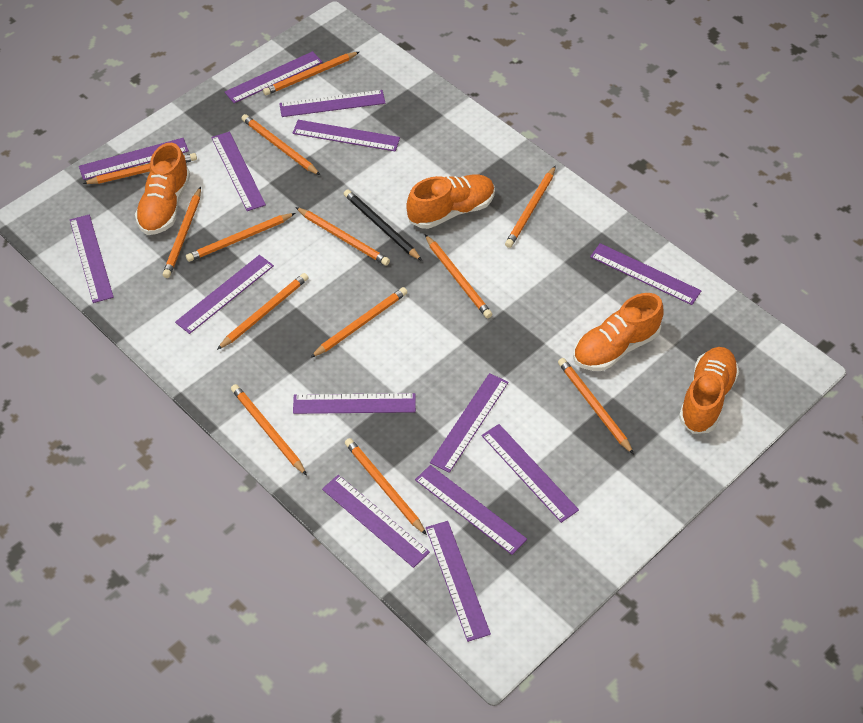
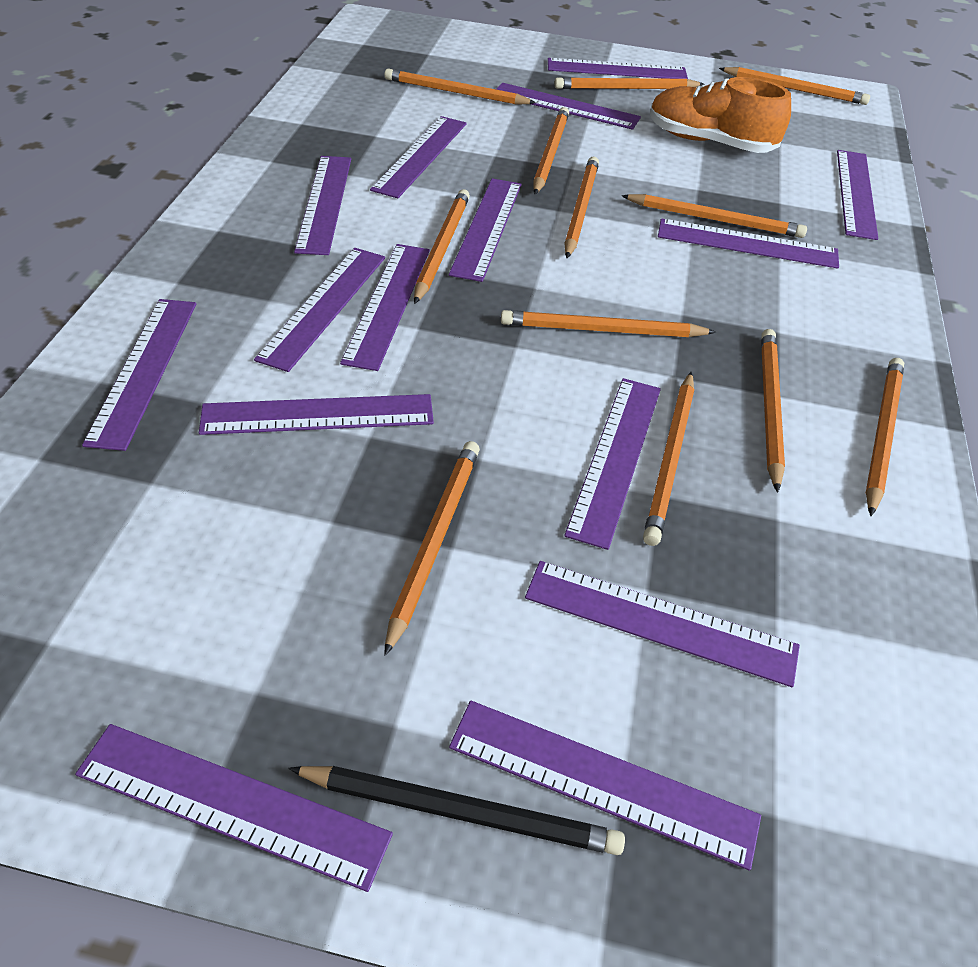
orange pencil: [82,153,197,184] [163,187,201,278] [186,213,295,262] [217,273,309,350] [231,384,307,475] [242,114,320,175] [263,52,359,95] [295,207,390,266] [310,287,408,358] [345,438,427,535] [425,235,492,318] [505,166,556,248] [558,358,634,454] = 13 -> [384,68,536,105] [384,441,480,656] [414,189,470,304] [501,310,716,337] [533,107,569,194] [554,77,704,89] [564,156,599,258] [621,194,807,238] [643,372,694,546] [719,67,870,105] [761,329,785,493] [865,358,904,516] = 12
orange shoe: [135,143,190,235] [406,174,495,229] [573,293,664,371] [679,347,739,434] = 4 -> [650,77,791,153] = 1
purple ruler: [70,215,114,303] [79,138,189,180] [175,255,274,334] [211,132,266,211] [225,51,322,103] [279,90,385,117] [293,120,400,151] [293,393,416,414] [322,475,430,568] [415,465,527,555] [426,521,491,642] [430,373,509,473] [482,424,579,523] [590,243,701,305] = 14 -> [75,724,393,892] [82,299,196,451] [199,394,434,435] [254,248,385,372] [294,156,351,255] [340,244,430,371] [370,116,467,198] [449,178,522,282] [449,701,761,870] [496,83,641,130] [525,561,800,687] [548,58,688,79] [564,378,661,550] [658,218,839,269] [837,150,878,240] = 15

